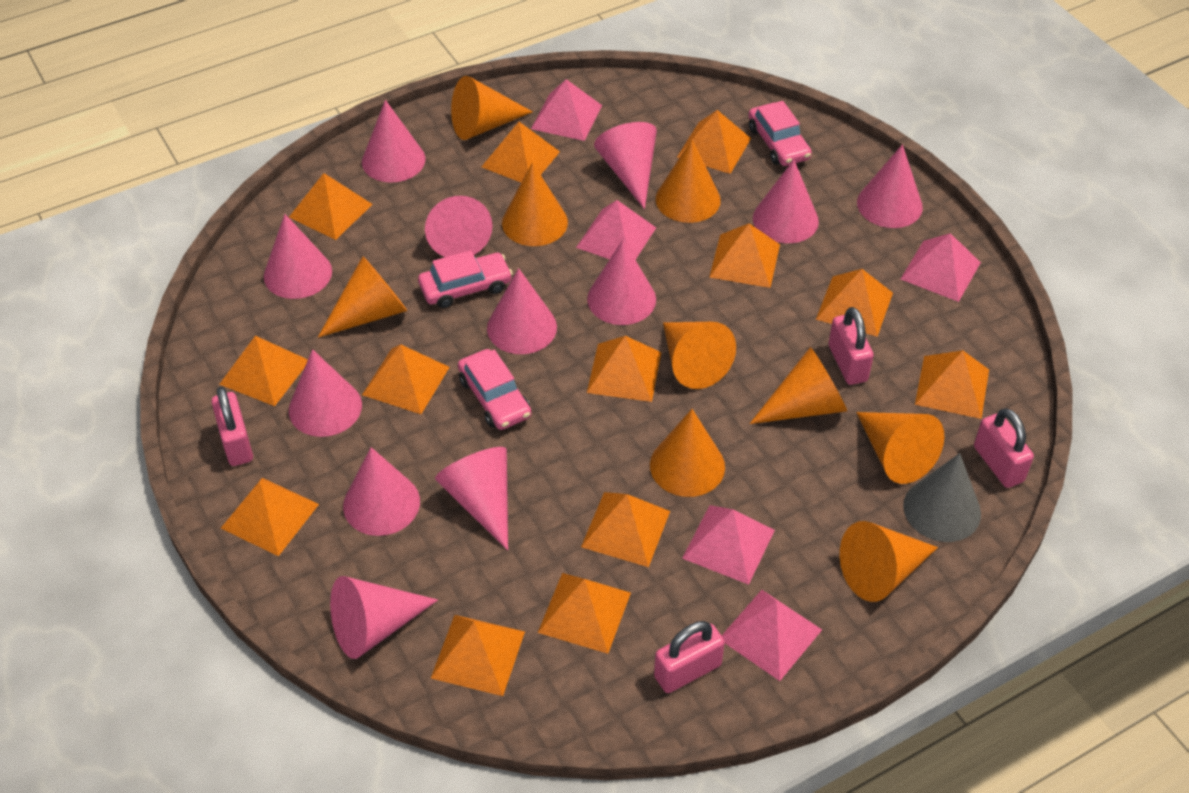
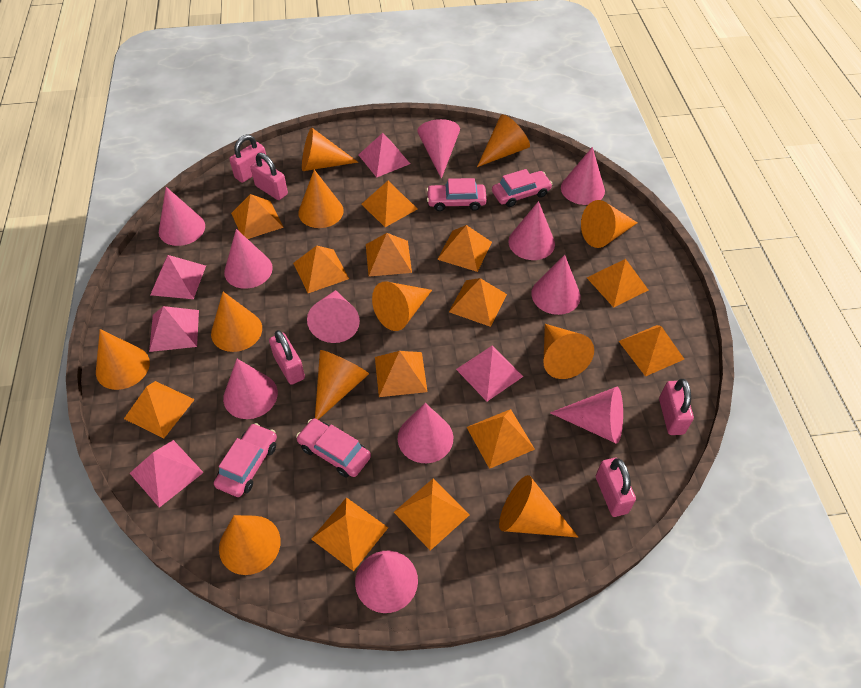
grey cone: [903,453,981,542] = 1 -> none = 0
orange cone: [318,256,407,338] [451,76,533,140] [502,162,568,246] [650,409,725,497] [656,140,721,223] [663,322,736,389] [750,347,847,424] [840,521,938,602] [856,412,944,484] = 9 -> [96,329,150,390] [211,292,262,352] [219,515,281,575] [298,170,344,228] [302,127,358,171] [315,350,369,420] [372,281,432,331] [477,115,530,167] [499,475,579,538] [544,324,594,379] [581,200,638,248] = 11
pink car: [418,250,513,309] [458,349,531,430] [748,101,812,166] = 3 -> [214,423,277,497] [296,418,371,477] [426,178,487,211] [492,169,552,207] = 4
pink cone: [264,214,332,299] [289,349,362,437] [330,576,438,659] [343,447,420,536] [362,100,425,183] [425,196,493,257] [435,447,508,550] [487,268,557,354] [587,240,656,325] [594,122,657,209] [753,160,819,243] [857,144,923,228] = 12 -> [159,187,205,246] [223,359,278,419] [224,229,273,289] [307,290,360,343] [355,551,418,613] [398,403,453,463] [417,119,460,179] [508,201,555,260] [531,255,581,315] [550,387,623,444] [561,147,605,205] = 11
pink padlock: [211,387,253,466] [654,621,725,693] [829,307,874,385] [974,408,1034,488] = 4 -> [229,134,266,183] [251,153,288,200] [269,330,305,385] [596,458,636,517] [659,379,694,435] = 5

